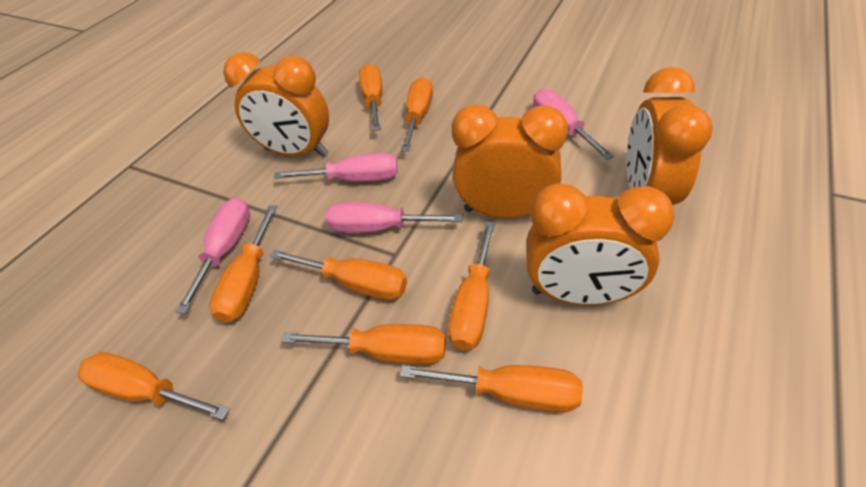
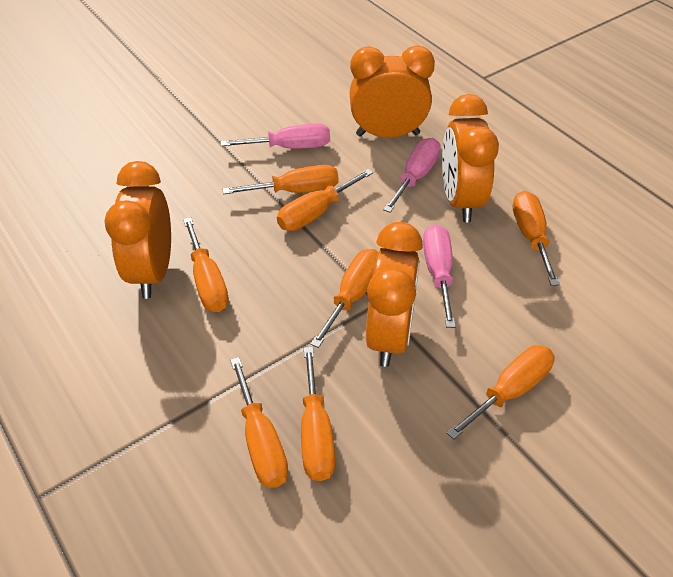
pink screwdriver: [176,198,250,314] [274,153,398,182] [325,202,463,233] [533,89,614,160] = 4 -> [220,124,330,149] [383,138,441,213] [423,224,456,328] = 3

